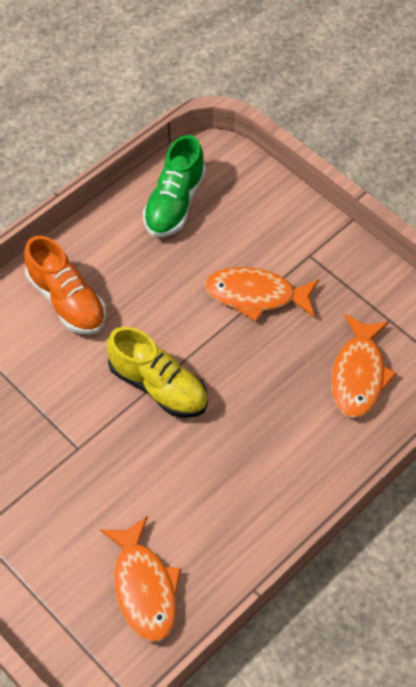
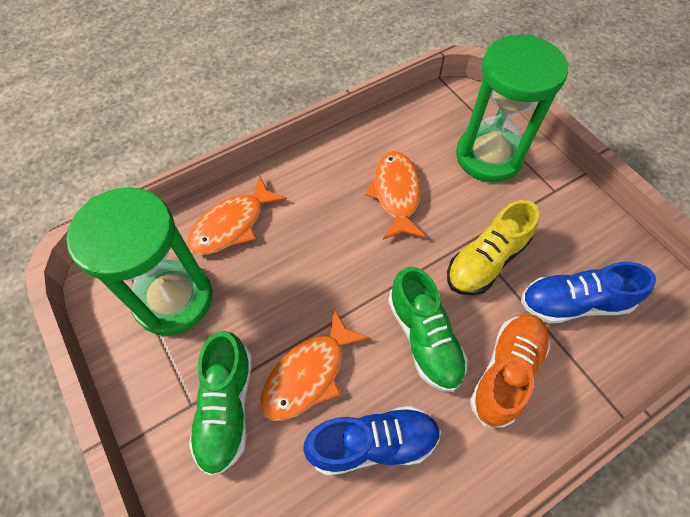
blue shoe: none = 0 -> [303,406,441,476] [521,262,656,323] = 2
green hourglass: none = 0 -> [66,187,212,336] [456,35,568,183] = 2
green shoe: [143,135,206,237] = 1 -> [189,331,252,476] [388,267,468,392] = 2

